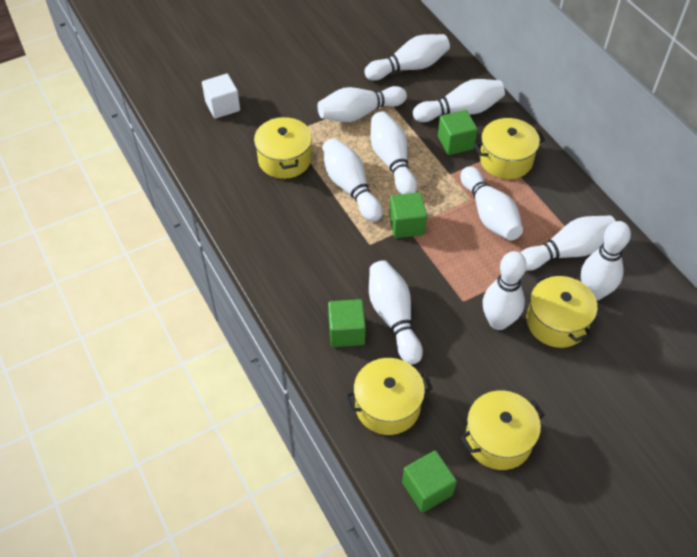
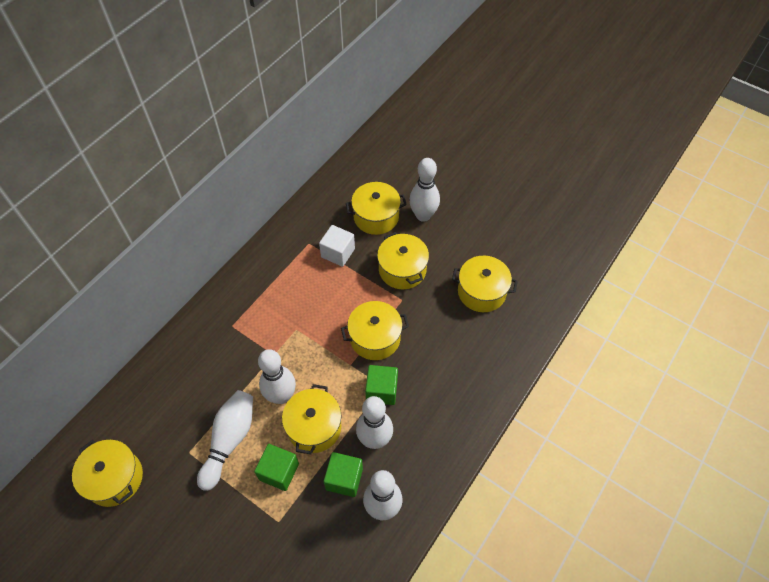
green cube: [328,299,366,347] [389,192,427,238] [402,450,457,513] [438,110,478,155] = 4 -> [254,444,299,491] [324,452,363,497] [365,365,398,405] = 3
white bowling pin: [317,86,407,122] [322,138,383,222] [364,34,450,81] [369,260,423,365] [370,111,417,194] [413,79,505,122] [460,167,523,240] [483,251,527,330] [521,216,616,271] [581,221,631,301] = 10 -> [197,390,253,491] [258,349,296,404] [356,396,393,449] [363,470,402,520] [409,158,440,222] = 5
yellow pot: [254,116,312,179] [345,358,433,435] [460,390,545,470] [474,118,545,179] [526,273,598,348] = 5 -> [72,440,143,507] [282,384,341,454] [341,301,409,360] [346,182,407,235] [377,232,429,289] [452,256,518,312] = 6

